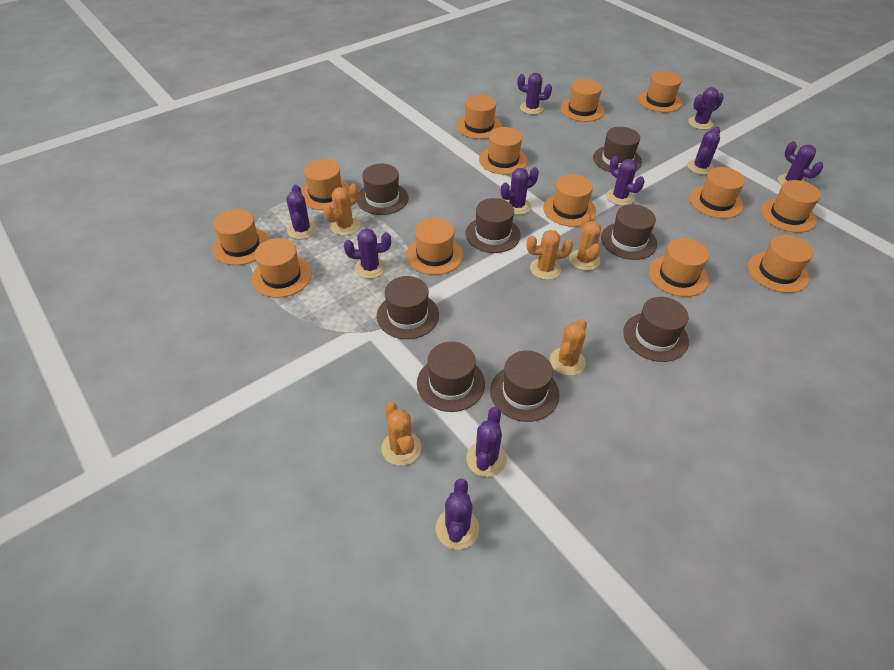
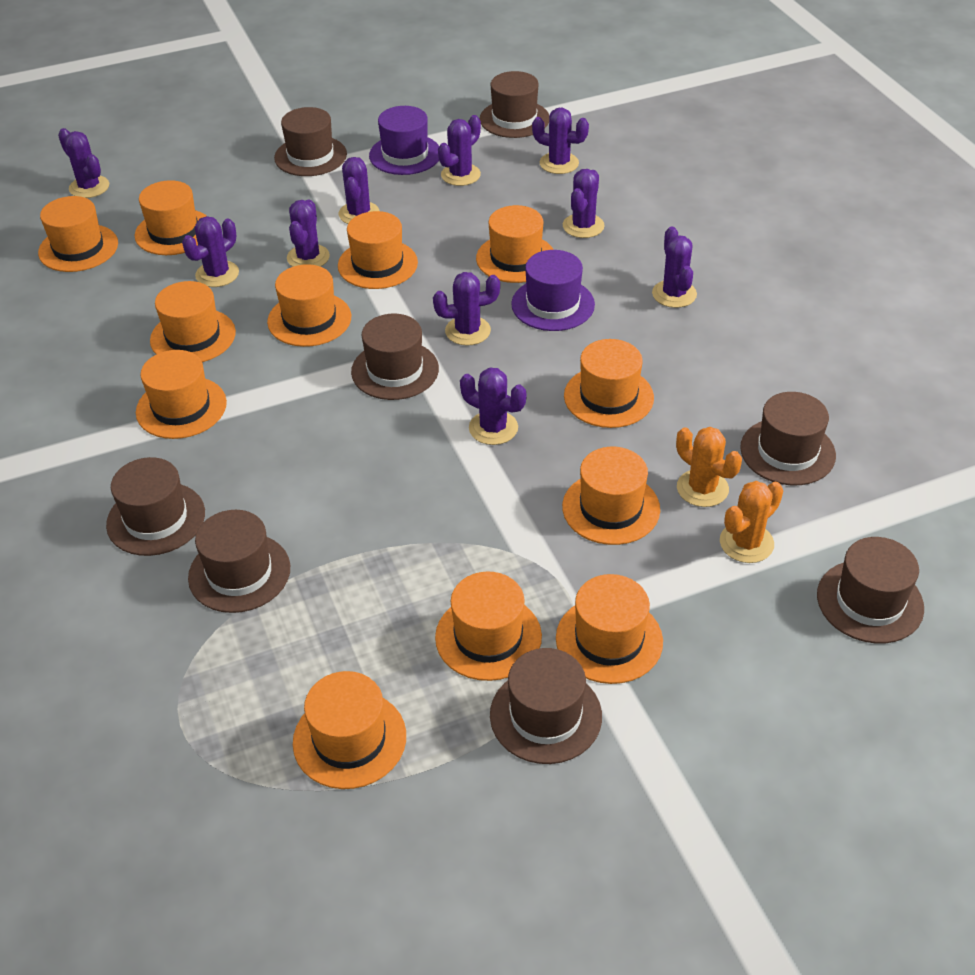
orange cactus: [324,184,360,235] [381,402,421,466] [527,230,573,280] [550,319,587,376] [569,214,601,271] = 5 -> [676,427,742,507] [720,481,783,563] = 2
orange hat: [212,209,270,265] [252,238,312,298] [301,159,350,210] [406,218,463,275] [457,95,502,139] [479,127,528,175] [543,174,596,227] [560,79,605,122] [638,71,682,112] [649,238,709,297] [690,167,745,219] [748,235,813,293] [760,180,821,233] = 13 -> [38,196,118,272] [135,180,206,255] [136,350,227,439] [150,281,236,362] [267,264,351,347] [293,671,406,789] [338,211,418,289] [435,572,542,681] [476,205,554,283] [556,574,663,684] [562,447,660,545] [564,339,654,428] = 12
purple hat: none = 0 -> [369,106,439,175] [511,250,595,331] = 2

